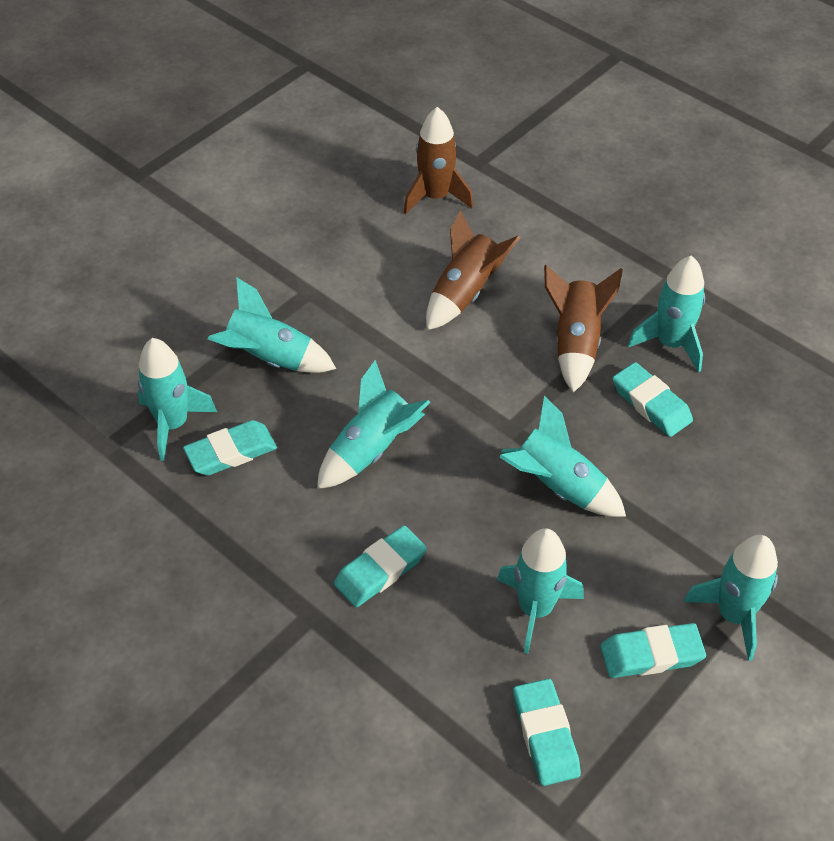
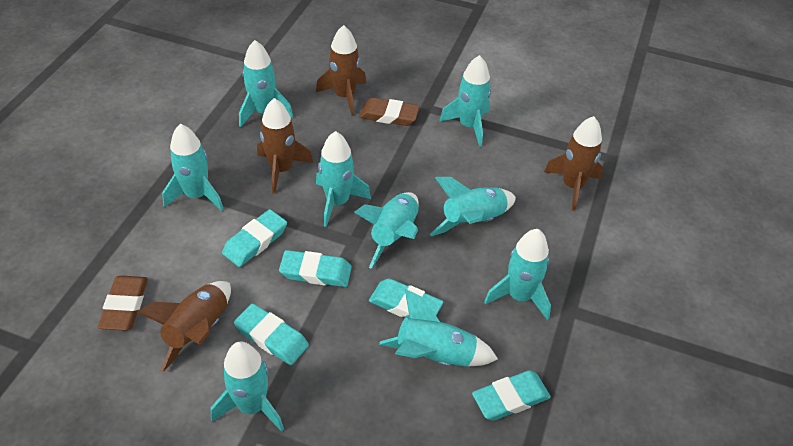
brown eraser: none = 0 -> [98,276,148,331] [359,98,420,126] = 2
brown rocket: [404,107,473,215] [426,210,521,330] [544,265,623,393] = 3 -> [137,281,231,373] [257,98,313,194] [316,25,366,116] [544,116,603,211] = 4
turquoise rocket: [138,338,217,461] [207,277,336,373] [317,360,431,489] [497,528,584,654] [499,396,626,517] [628,255,705,372] [684,535,778,661] = 7 -> [162,124,224,211] [211,342,284,432] [239,40,293,127] [316,131,371,227] [354,192,419,269] [379,289,498,367] [430,177,516,236] [439,55,491,147] [484,229,551,320] = 9

